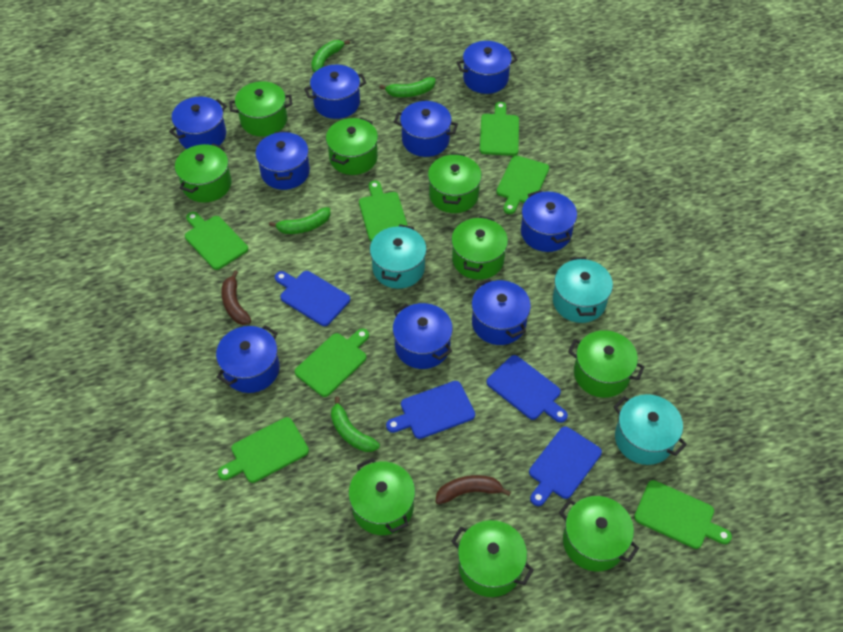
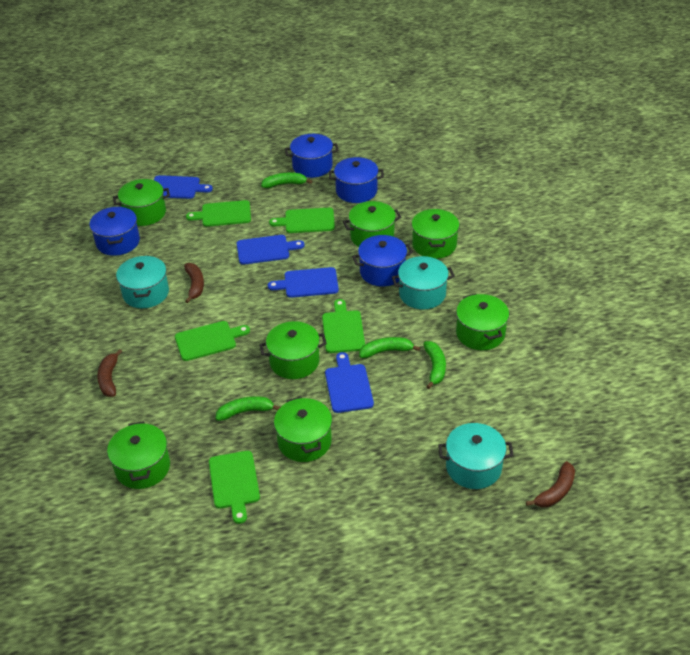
blue pot: [169,97,227,149] [216,325,280,393] [255,131,310,190] [304,65,367,119] [393,303,453,369] [394,101,458,157] [457,41,517,94] [472,279,531,345] [521,190,577,252] = 9 -> [89,207,140,256] [285,134,339,178] [329,157,384,203] [352,235,413,286] = 4
brown banana: [221,270,251,325] [435,475,511,504] = 2 -> [97,349,122,397] [184,263,204,303] [526,461,575,507] = 3
green cutting board: [185,212,248,270] [218,417,309,483] [295,328,369,397] [359,181,408,242] [480,102,519,156] [496,155,549,214] [634,480,732,549] = 7 -> [175,321,250,361] [186,200,251,227] [209,451,260,524] [269,208,335,233] [322,299,365,353] = 5
green pot: [175,143,231,203] [229,81,292,137] [326,117,378,175] [348,458,415,535] [428,153,482,213] [451,216,508,280] [451,520,534,597] [559,496,639,571] [568,330,644,398] = 9 -> [107,421,170,489] [113,179,170,226] [259,321,327,379] [274,397,332,462] [343,201,401,247] [412,209,459,259] [456,294,509,350] = 7

